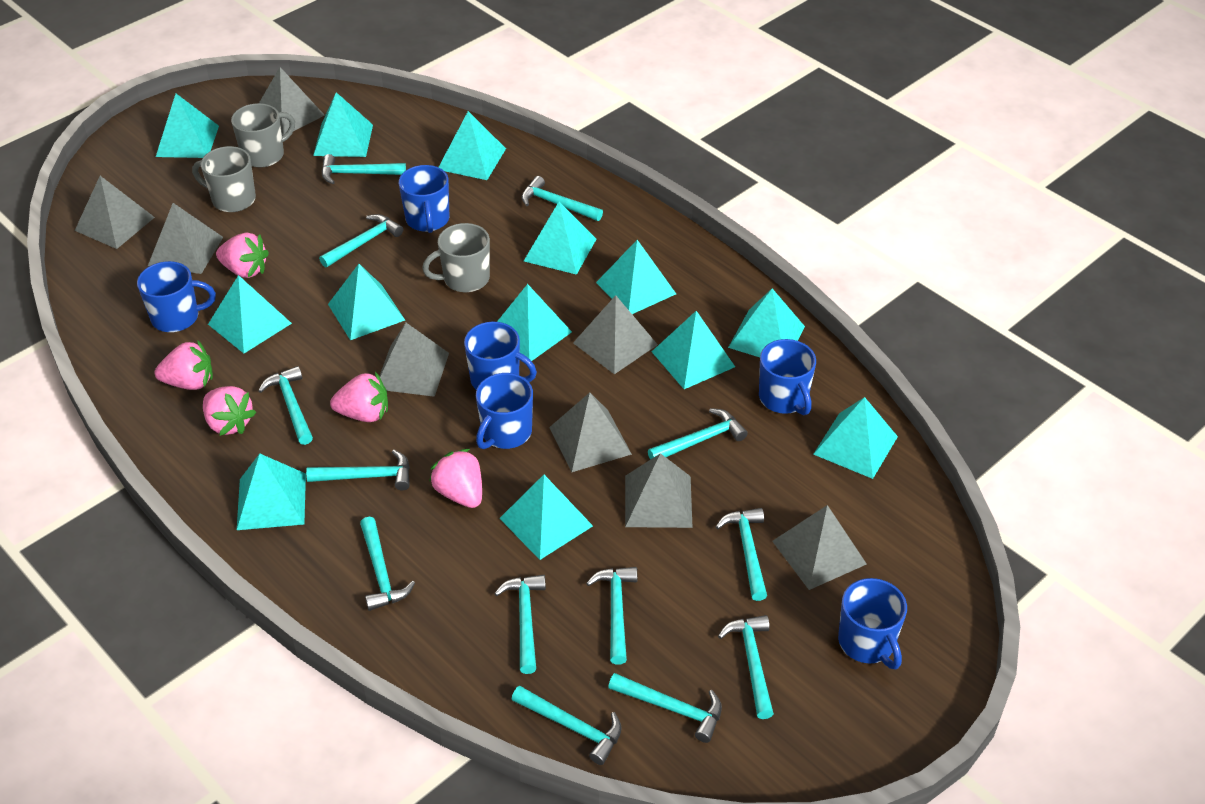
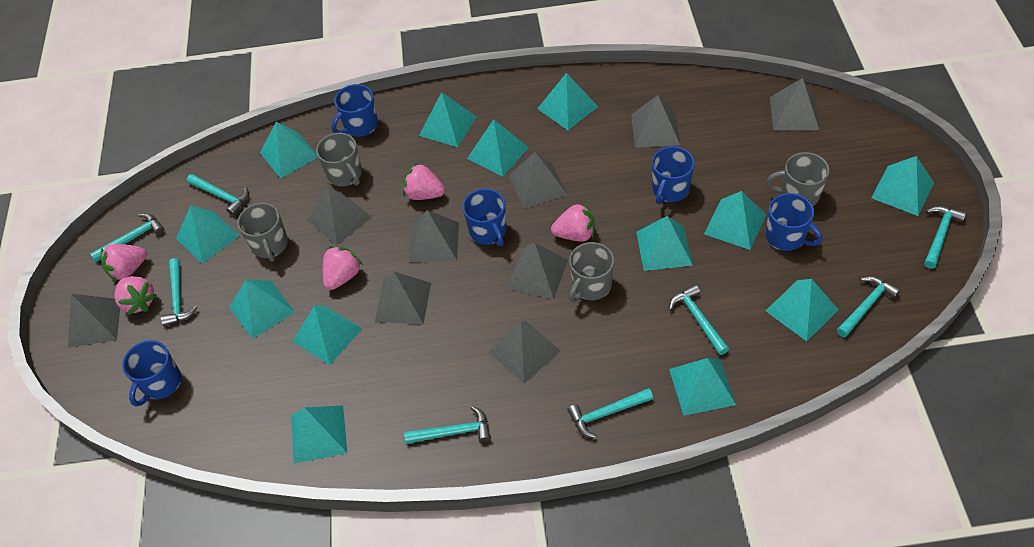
blue mug: [137,261,216,332] [399,165,449,233] [464,322,537,390] [476,373,533,449] [759,339,816,415] [838,578,907,669] = 6 -> [122,340,182,407] [332,84,378,137] [463,189,506,247] [652,146,695,204] [766,193,822,251] = 5
grey mug: [192,146,256,212] [231,103,295,168] [422,223,490,292] = 3 -> [237,203,288,262] [316,133,362,186] [569,242,614,302] [767,152,829,206] = 4
grey pyramid: [75,176,155,249] [148,203,223,274] [259,67,325,136] [379,323,449,397] [549,393,632,472] [573,295,658,374] [625,453,693,528] [772,505,867,590] = 8 -> [68,294,120,348] [307,187,372,245] [375,272,431,324] [409,210,459,262] [489,321,561,383] [507,242,568,299] [509,152,567,209] [631,95,680,148] [770,78,819,130] = 9
turquoise hammer: [258,366,313,445] [306,450,410,490] [319,214,403,267] [321,154,406,184] [360,517,415,611] [494,575,546,674] [512,686,622,765] [522,176,603,221] [586,567,637,665] [608,673,722,743] [648,408,748,460] [716,508,767,601] [718,615,774,719] = 13 -> [90,213,165,262] [161,258,198,326] [187,174,249,216] [404,406,491,444] [567,388,653,438] [669,284,729,355] [837,276,901,337] [924,206,966,269] = 8

